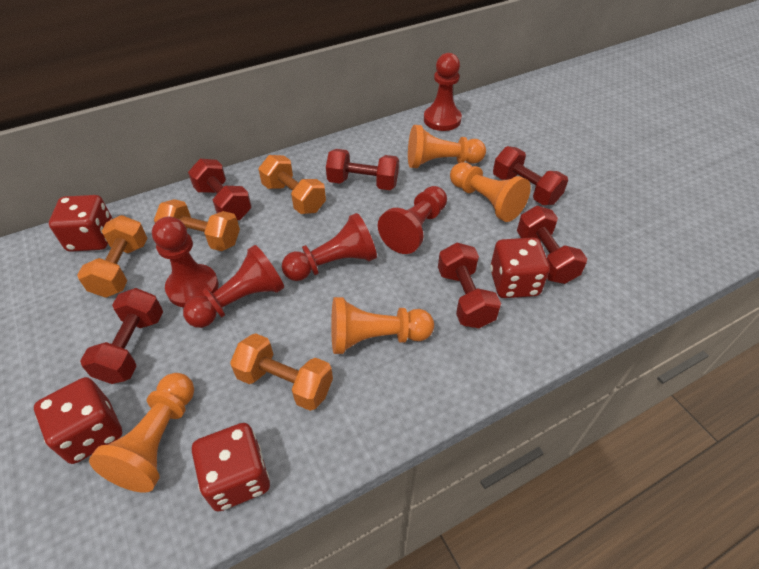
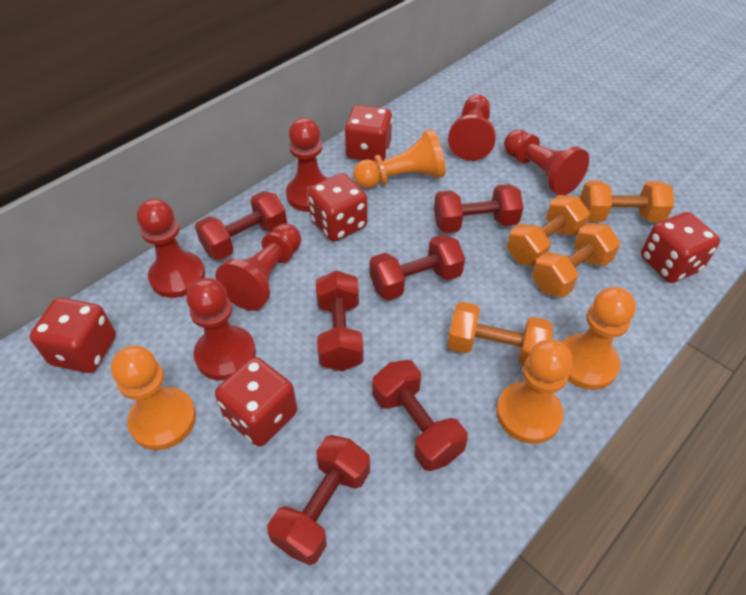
red dice: [34,377,122,464] [49,195,113,252] [192,423,270,511] [490,238,550,298] = 4 -> [29,298,116,373] [215,357,297,446] [308,173,368,242] [345,105,392,161] [641,212,720,283] = 5
red pawn: [152,217,218,308] [183,245,284,328] [282,213,377,281] [378,186,447,254] [424,53,462,131] = 5 -> [137,199,205,298] [186,278,256,380] [215,224,301,311] [286,118,329,212] [448,94,496,161] [504,130,589,195] = 6

